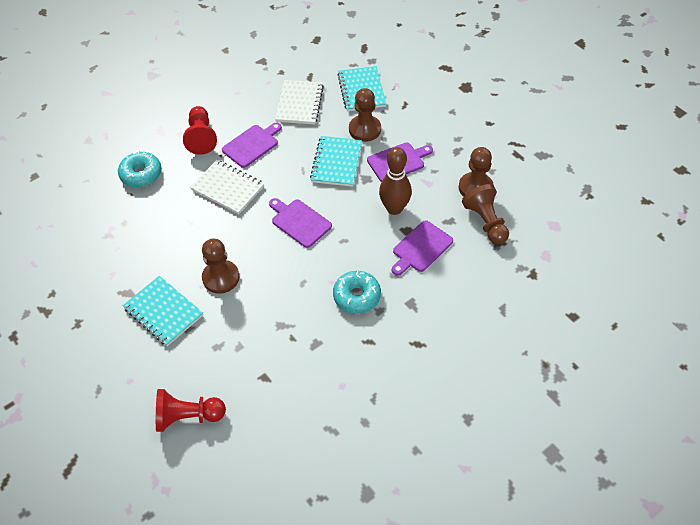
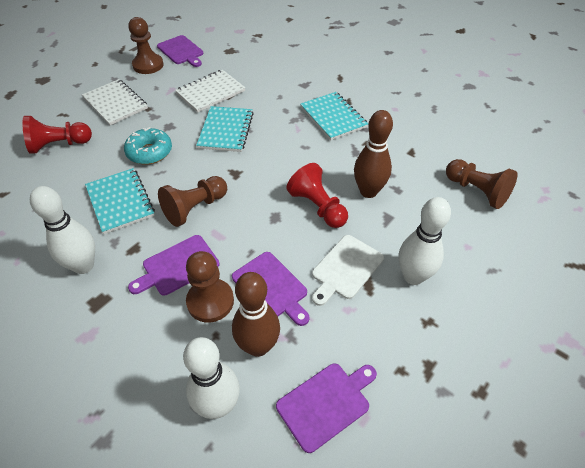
brown bowling pin: [379,147,412,215] = 1 -> [232,272,280,357] [354,110,393,198] = 2
turquoise donut: [118,151,162,187] [333,271,381,314] = 2 -> [124,127,172,165] = 1
white bowling pin: none = 0 -> [30,186,95,274] [183,337,240,419] [399,197,451,285] = 3
white cutting board: none = 0 -> [312,235,384,306] = 1

